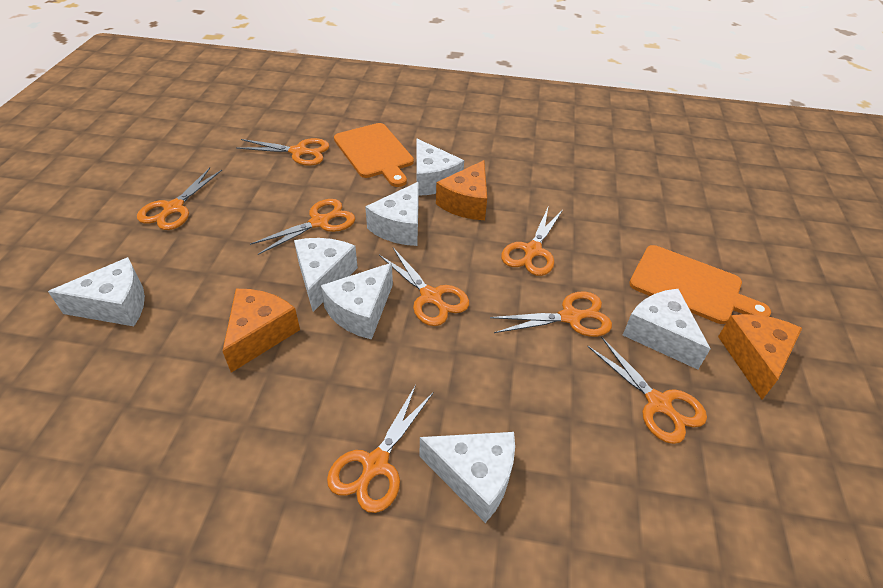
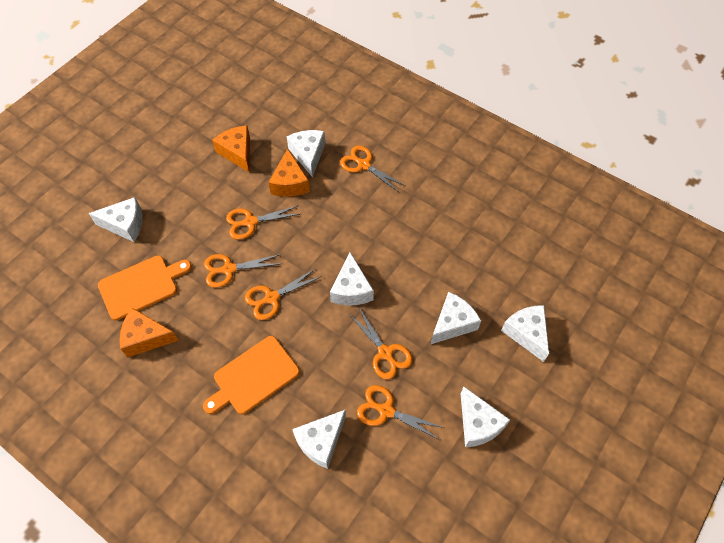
orange scissors: [137,168,222,230] [236,138,329,166] [250,199,355,255] [327,385,434,513] [379,248,470,326] [490,291,612,337] [501,208,563,276] [587,336,707,444] = 8 -> [204,254,281,288] [226,205,300,240] [245,268,322,320] [340,146,405,192] [349,308,413,379] [357,385,444,440] = 6

